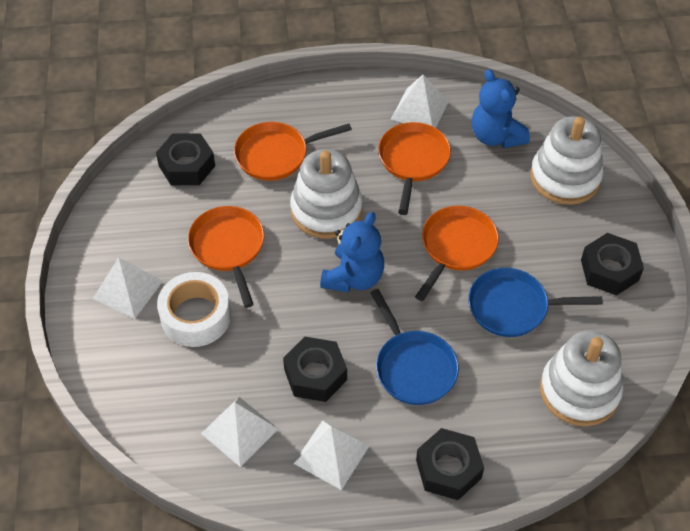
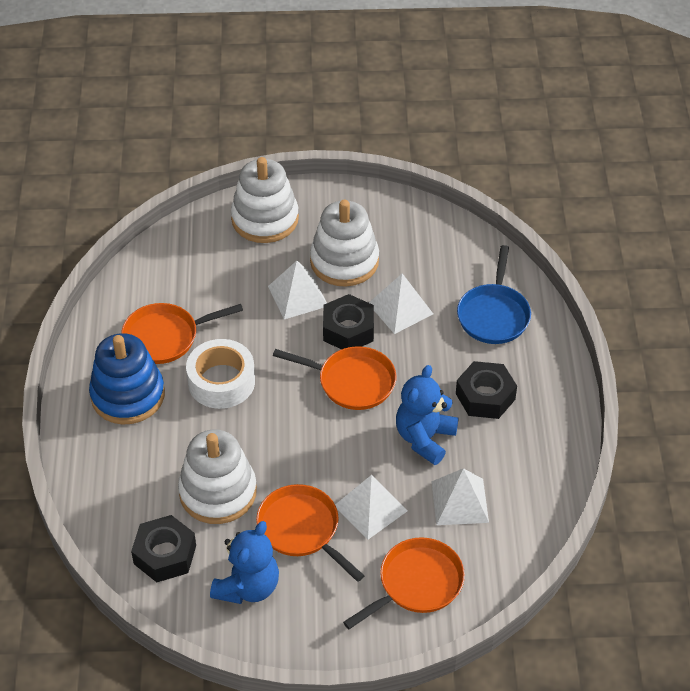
black nut: [156,134,215,185] [283,337,347,402] [416,428,484,500] [581,233,644,296] = 4 -> [131,515,196,582] [323,294,374,349] [456,361,517,419] = 3
blue pan: [370,289,459,405] [468,268,603,337] = 2 -> [457,245,531,344] = 1
blue stacking toy: none = 0 -> [89,333,165,425] = 1

